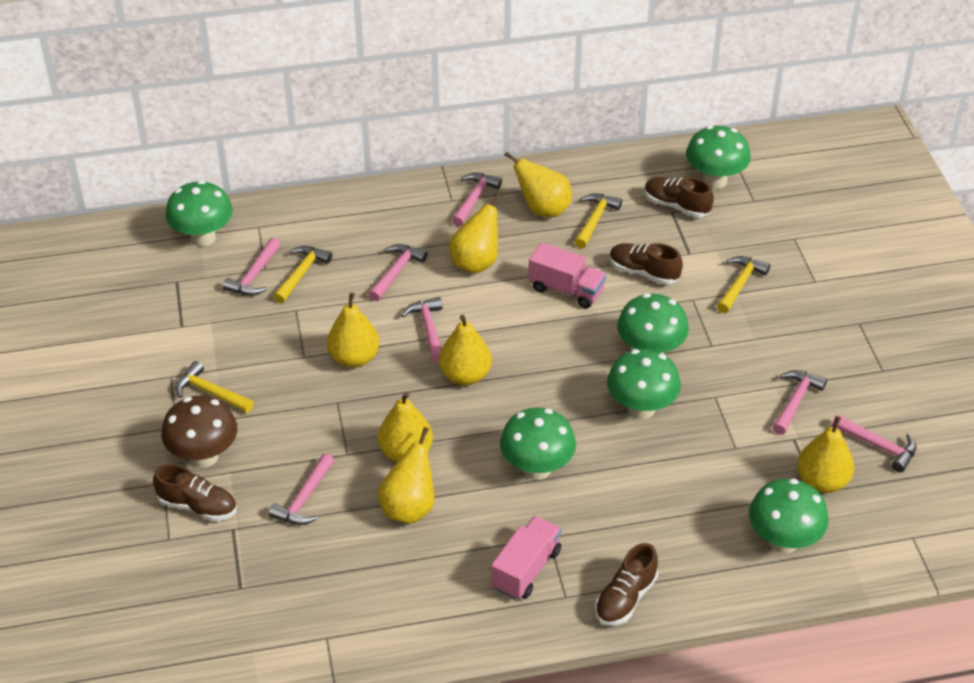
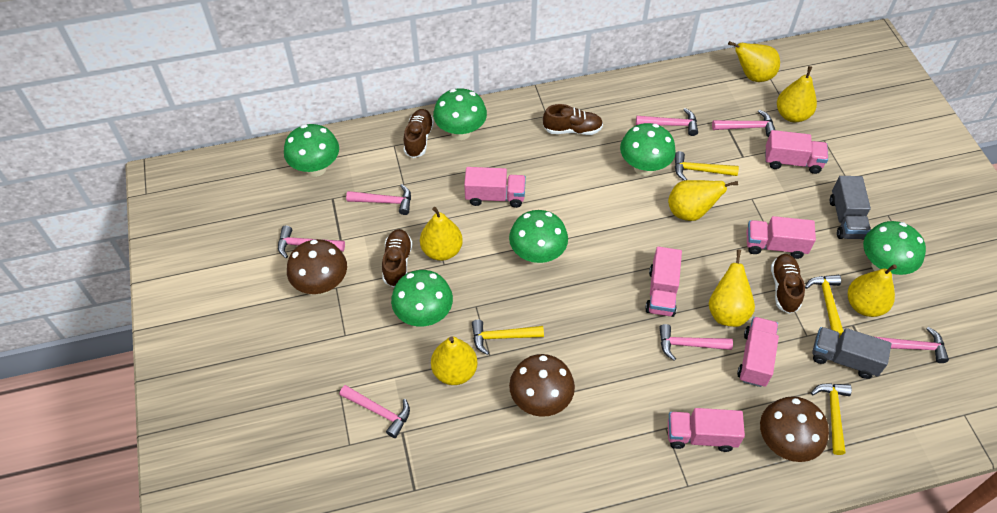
brown mushroom: [161,395,237,468] = 1 -> [287,239,347,295] [509,354,575,417] [760,396,829,462] = 3
grey truck: none = 0 -> [812,327,892,379] [830,176,871,239] = 2
pink truck: [491,516,562,600] [528,242,606,308] = 2 -> [464,167,526,208] [645,247,682,317] [668,408,745,452] [737,317,779,387] [747,216,816,259] [765,130,828,174] = 6

